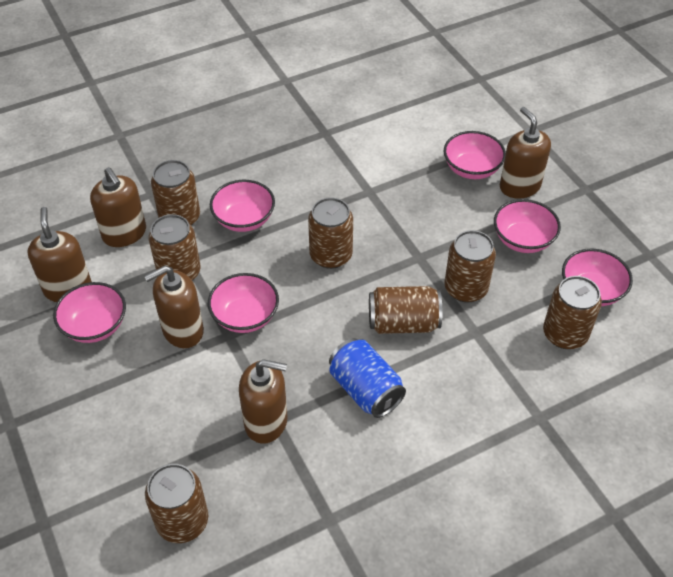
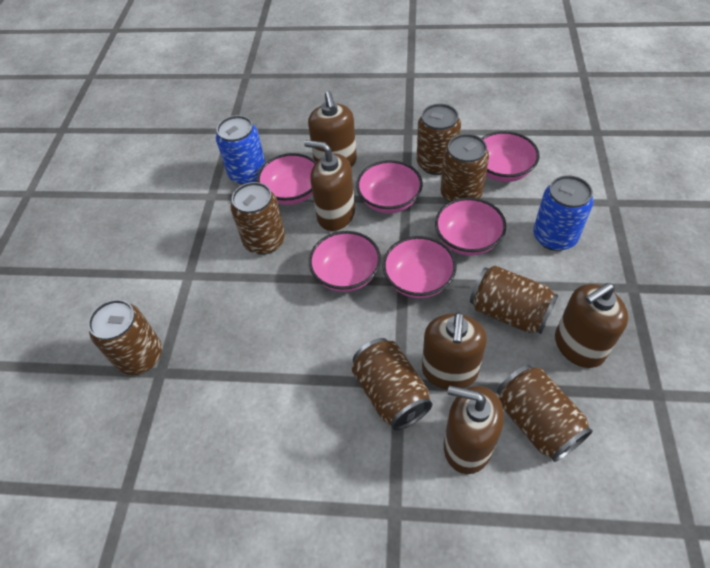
blue can: [329,338,406,418] = 1 -> [216,115,266,185] [533,175,594,251] = 2

